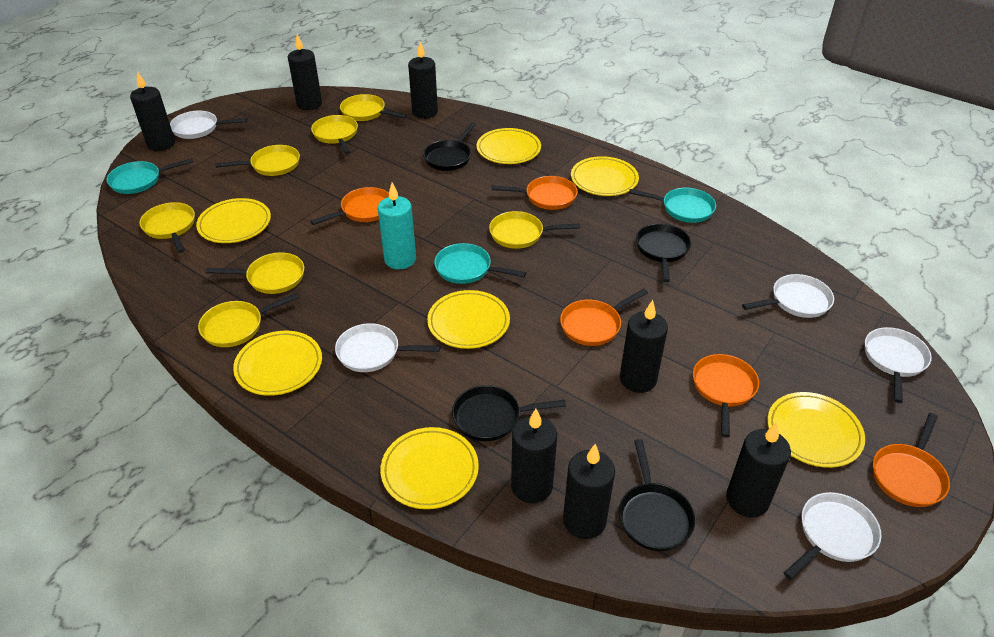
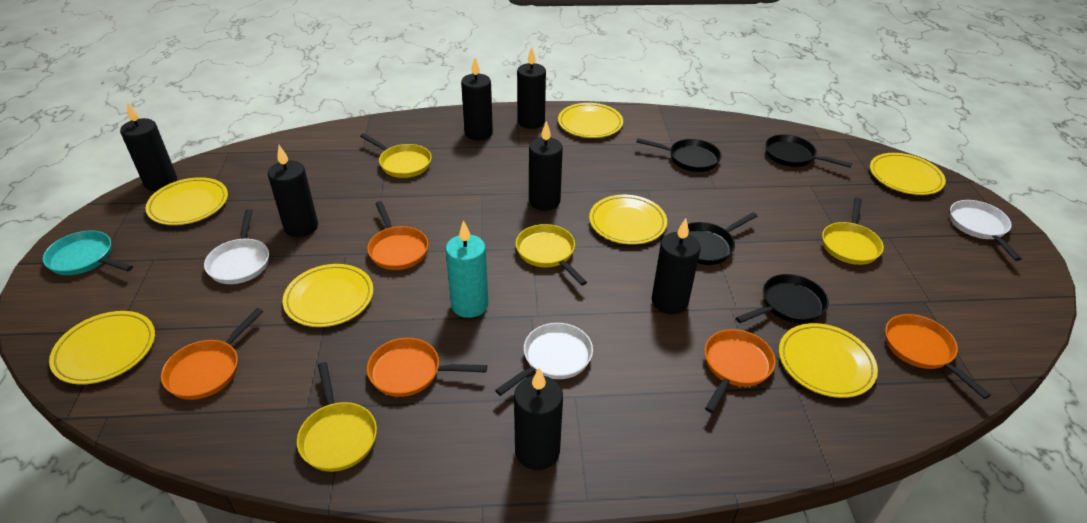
turquoise pan: [107,158,193,194] [434,243,526,284] [629,188,716,223] = 3 -> [43,231,133,275] = 1
white pan: [170,110,247,139] [335,323,440,372] [742,274,834,318] [784,492,882,580] [865,327,932,403] = 5 -> [204,209,269,284] [495,323,593,396] [950,200,1022,261] = 3
yellow pan: [139,202,195,253] [198,293,299,347] [206,252,304,294] [215,145,300,176] [311,115,358,154] [340,94,407,121] [489,211,580,249] = 7 -> [297,362,377,472] [360,133,432,178] [516,224,587,286] [822,197,884,265] = 4

